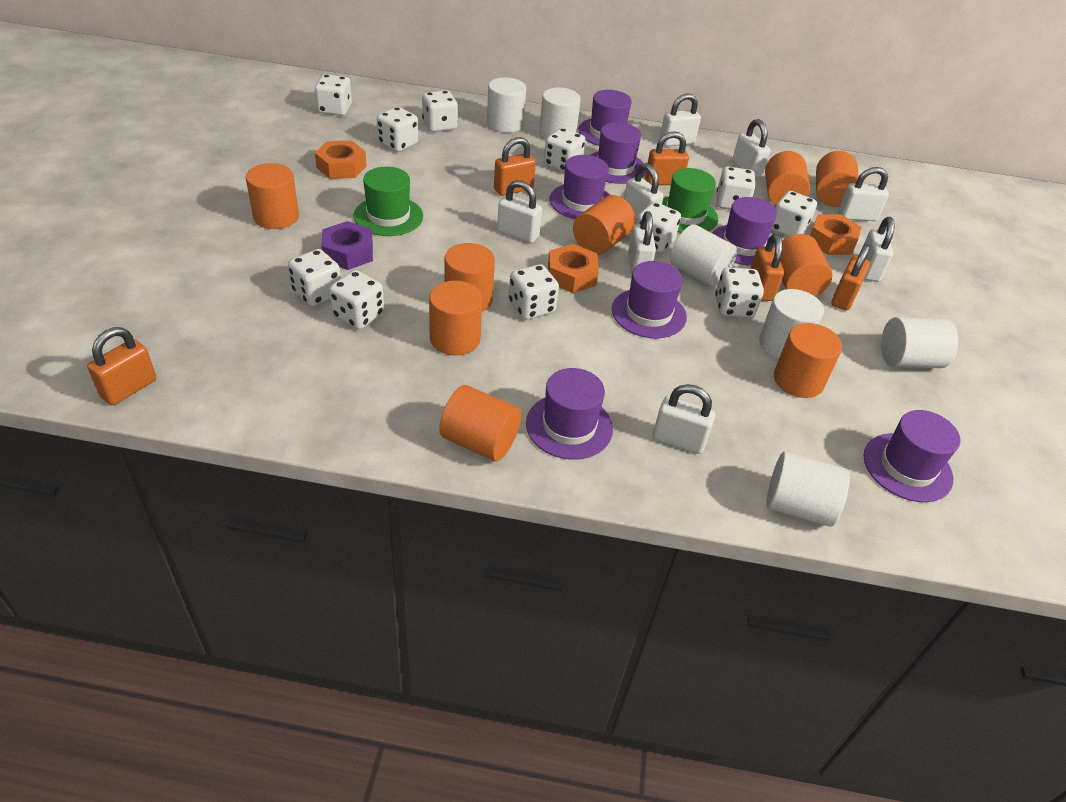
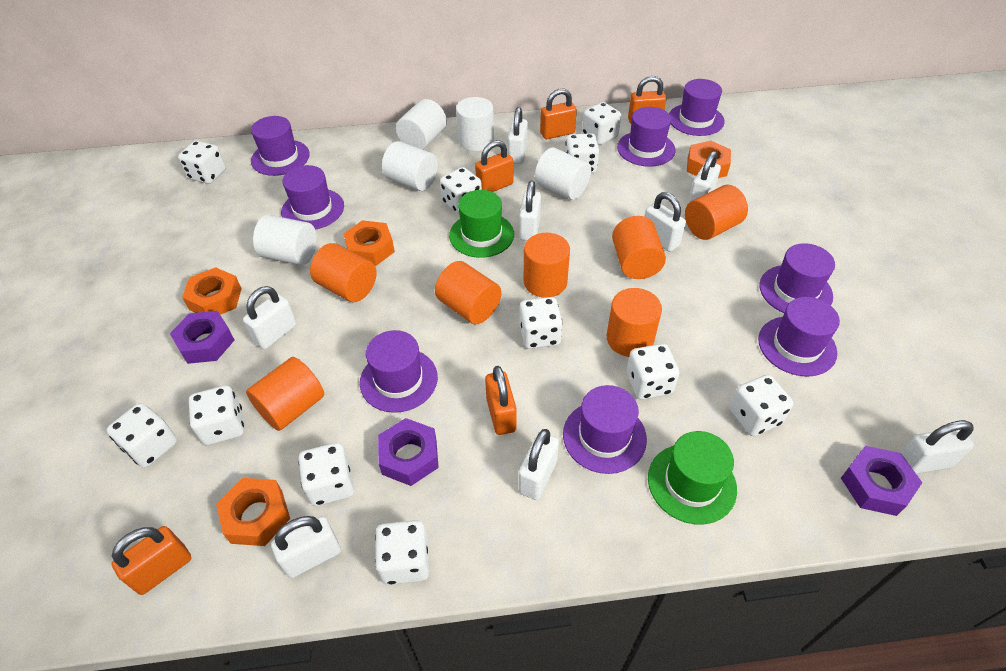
orange cylinder: [246,163,299,229] [429,281,482,356] [439,385,521,461] [444,243,495,312] [573,195,635,255] [765,151,810,205] [774,323,842,398] [780,234,832,297] [816,151,858,207] = 9 -> [246,357,324,431] [310,243,376,302] [435,261,501,324] [524,233,570,298] [607,288,662,357] [612,216,666,279] [685,185,748,240] = 7
orange nut: [315,141,367,179] [548,244,599,293] [810,215,861,255] = 3 -> [182,267,242,315] [216,478,290,546] [343,220,395,266] [687,141,731,178] = 4
purple hat: [526,368,613,460] [550,155,610,219] [578,90,632,146] [591,122,646,184] [612,261,687,339] [712,197,777,266] [864,410,960,502] = 7 -> [251,116,310,176] [281,165,344,229] [360,330,438,413] [563,385,647,474] [617,107,676,167] [669,79,725,136] [758,297,840,376] [760,243,835,313] = 8
purple nut: [321,221,373,270] = 1 -> [170,311,234,364] [378,418,439,486] [841,446,922,516] = 3
white cylinder: [487,77,526,133] [539,88,581,140] [670,224,737,287] [759,289,824,359] [767,451,850,527] [881,317,958,368] = 6 -> [253,215,317,265] [382,141,438,191] [396,99,447,150] [456,97,494,151] [535,147,591,200] = 5

